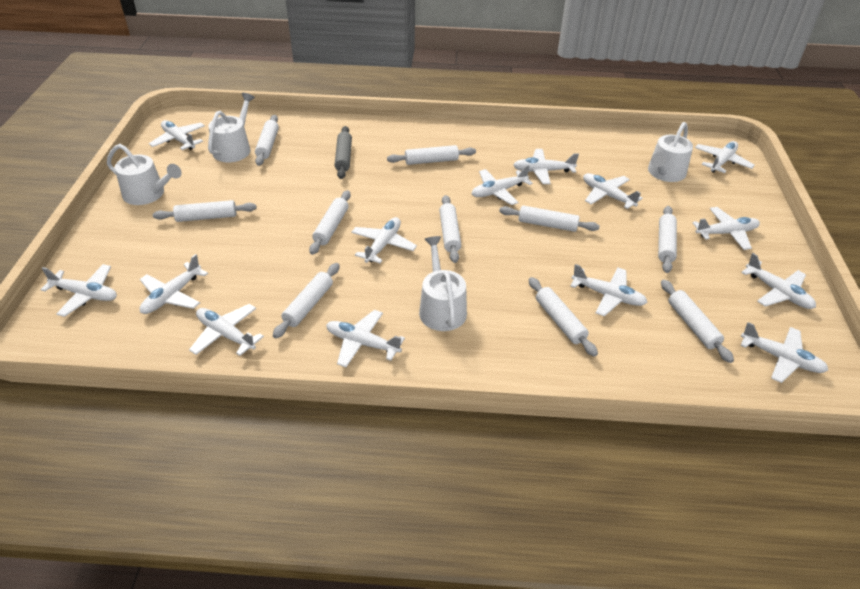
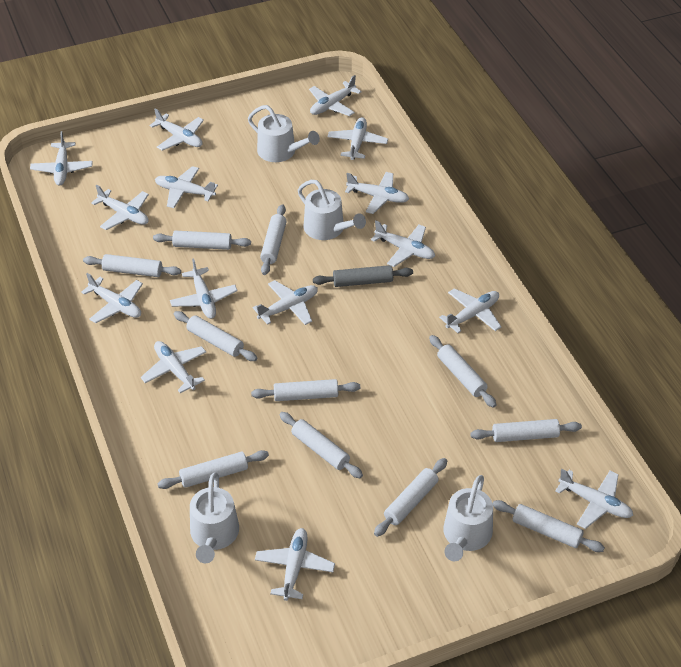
white plane: [40,264,117,317] [140,254,208,314] [149,120,205,150] [189,304,264,356] [326,310,405,367] [351,217,417,263] [472,165,533,205] [513,149,579,184] [570,264,648,316] [583,173,643,209] [693,207,760,250] [695,141,755,173] [740,322,828,383] [741,253,816,309] = 14 -> [30,131,93,185] [81,273,143,323] [91,185,149,230] [141,341,206,393] [149,108,204,151] [155,166,218,208] [170,258,238,319] [253,280,318,325] [255,528,335,601] [309,75,362,116] [327,117,388,160] [345,172,409,214] [371,221,435,267] [439,288,502,333] [555,469,633,529] = 15
white rolling pin: [153,200,257,222] [255,115,279,166] [273,263,340,338] [309,190,351,255] [387,145,476,165] [439,195,461,263] [499,206,600,232] [529,277,598,357] [658,206,677,273] [661,280,734,363] = 10 -> [83,254,181,277] [153,231,251,250] [158,450,269,489] [174,311,257,361] [251,379,360,401] [260,204,286,275] [279,412,363,478] [374,458,447,537] [429,335,497,408] [470,419,582,442] [493,500,605,552] = 11

